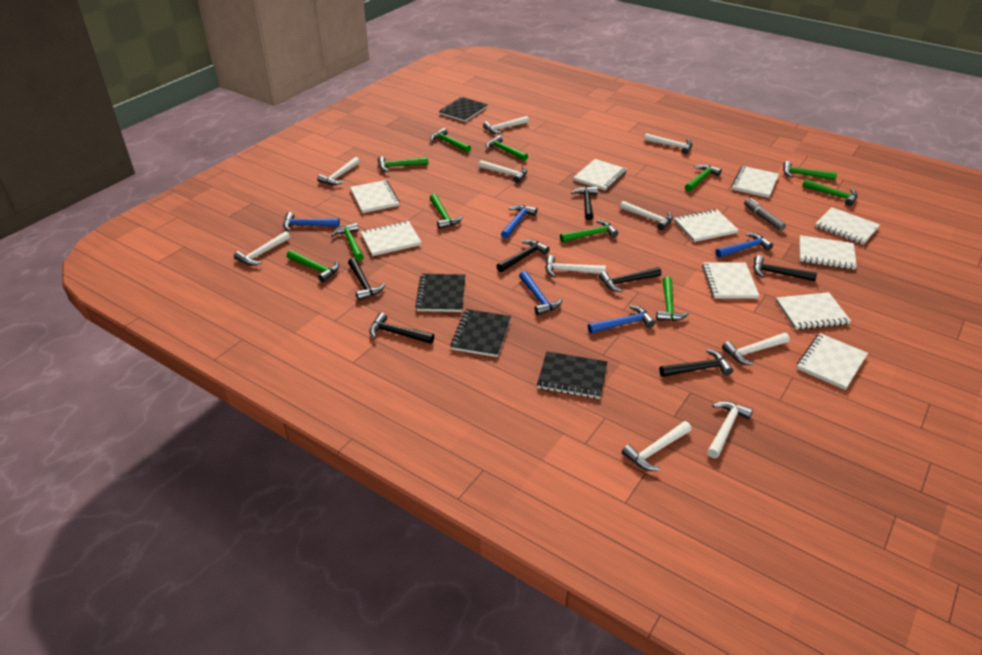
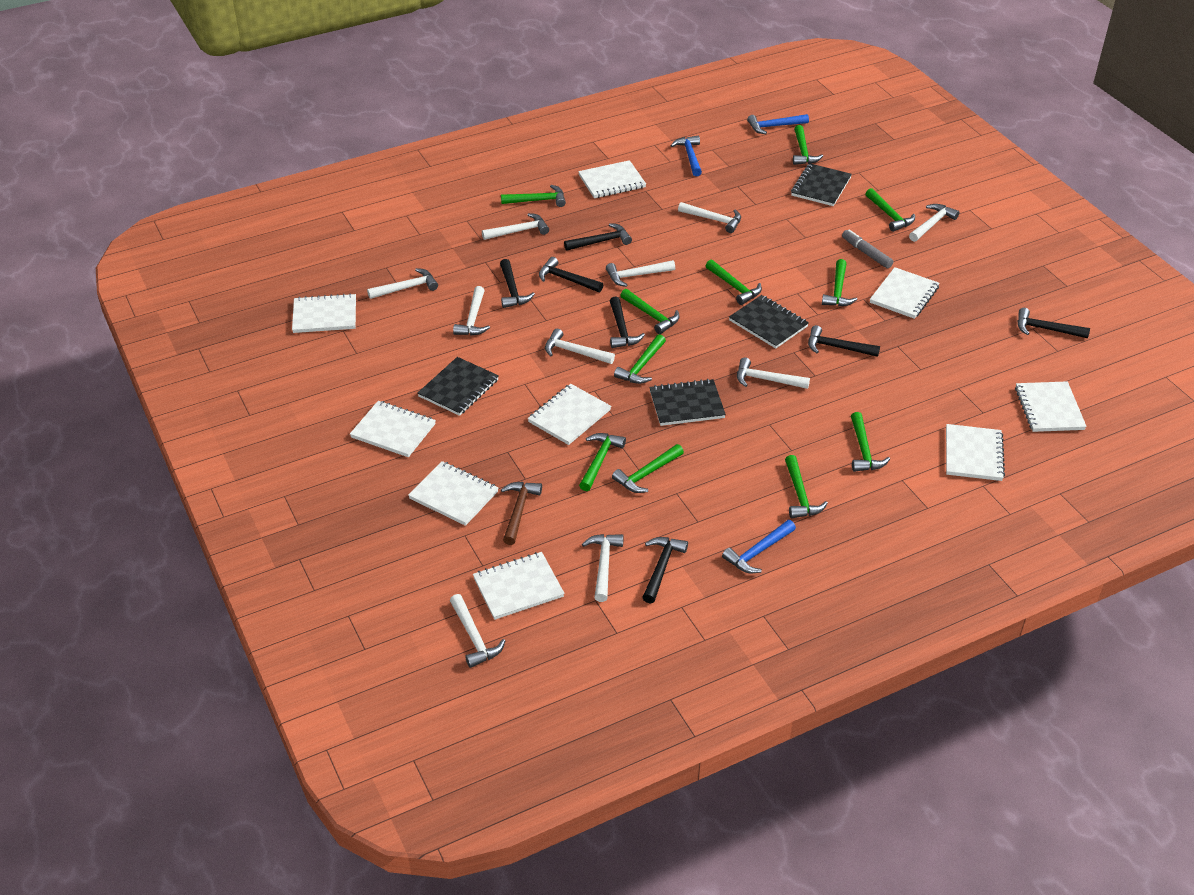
blue hammer: [283,212,340,231] [501,205,537,239] [519,271,562,315] [588,305,655,334] [715,233,773,258] = 5 -> [670,135,702,176] [722,520,796,574] [747,114,809,134] = 3
brown hammer: none = 0 -> [501,482,542,545] = 1
white notebook: [350,180,400,213] [361,221,421,256] [573,159,627,191] [674,209,738,242] [702,262,759,299] [732,166,779,198] [776,292,851,330] [797,333,868,390] [799,235,857,270] [815,207,880,245] = 10 -> [292,293,356,333] [350,401,436,457] [408,461,498,526] [473,552,565,620] [528,384,611,445] [578,160,646,198] [870,267,939,319] [946,424,1005,481] [1015,381,1087,432] = 9

